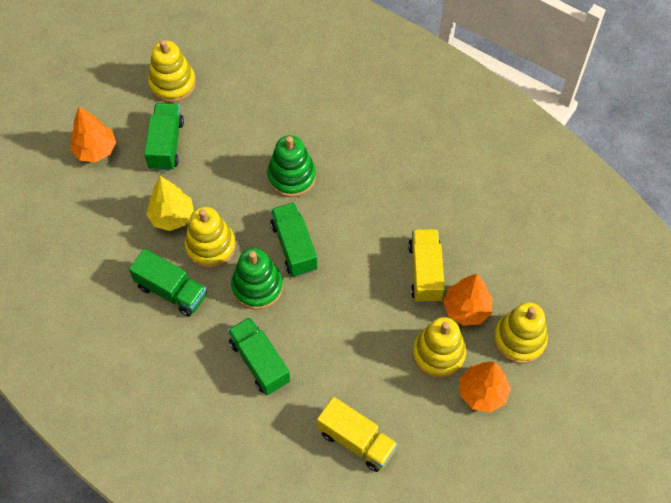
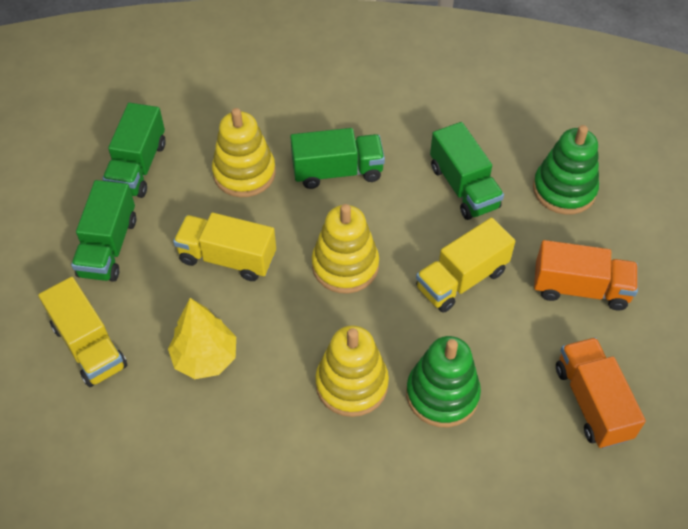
orange tree: [70,107,116,162] [443,274,492,326] [460,361,511,413] = 3 -> none = 0
orange truck: none = 0 -> [534,240,638,311] [556,337,646,448] = 2
yellow stacking toy: [148,40,196,103] [184,207,236,269] [413,317,466,379] [494,302,548,364] = 4 -> [212,108,276,197] [312,204,379,294] [315,325,389,417] = 3
yellow truck: [317,397,398,472] [408,229,445,303] = 2 -> [38,277,128,387] [173,213,276,281] [416,218,515,313] = 3

